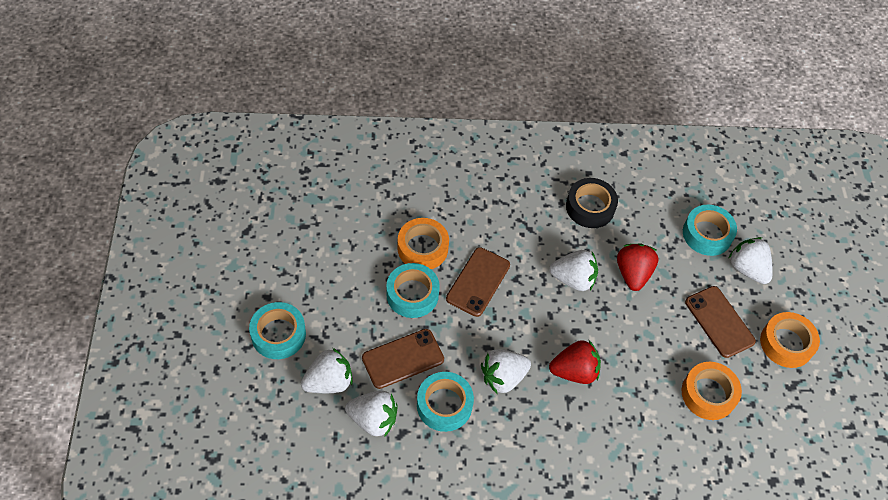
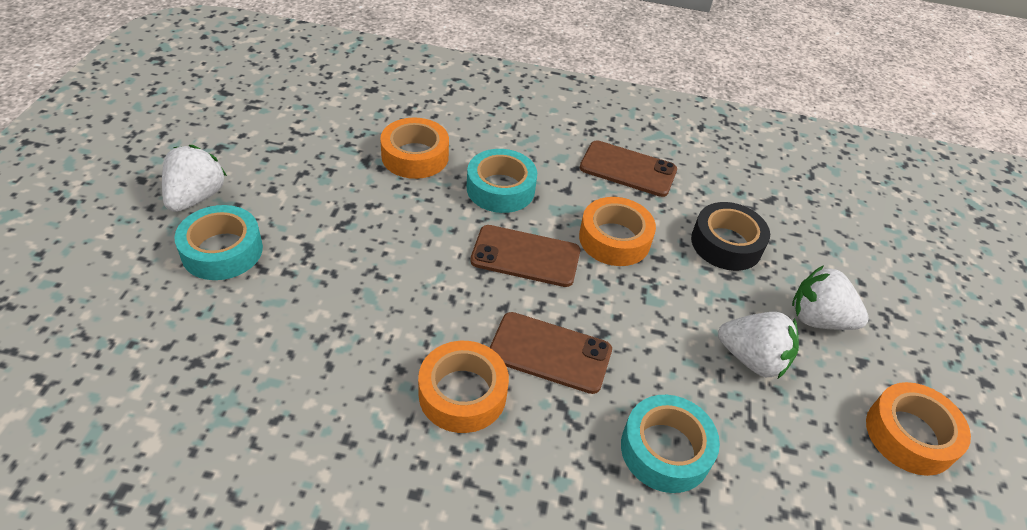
orange tape: [397,218,449,269] [682,362,742,420] [760,312,820,368] = 3 -> [380,118,449,179] [418,341,509,433] [579,197,656,266] [866,382,971,476] = 4
red strawberry: [549,340,601,384] [617,243,659,291] = 2 -> none = 0
turquoise tape: [249,302,306,359] [386,263,440,318] [417,372,474,432] [683,204,737,256] = 4 -> [174,205,263,280] [466,149,537,213] [621,395,720,493] = 3
white strawberry: [301,348,353,393] [345,391,397,436] [481,349,531,394] [549,250,598,291] [728,237,773,284] = 5 -> [162,145,227,212] [718,312,799,378] [792,266,869,330] = 3

